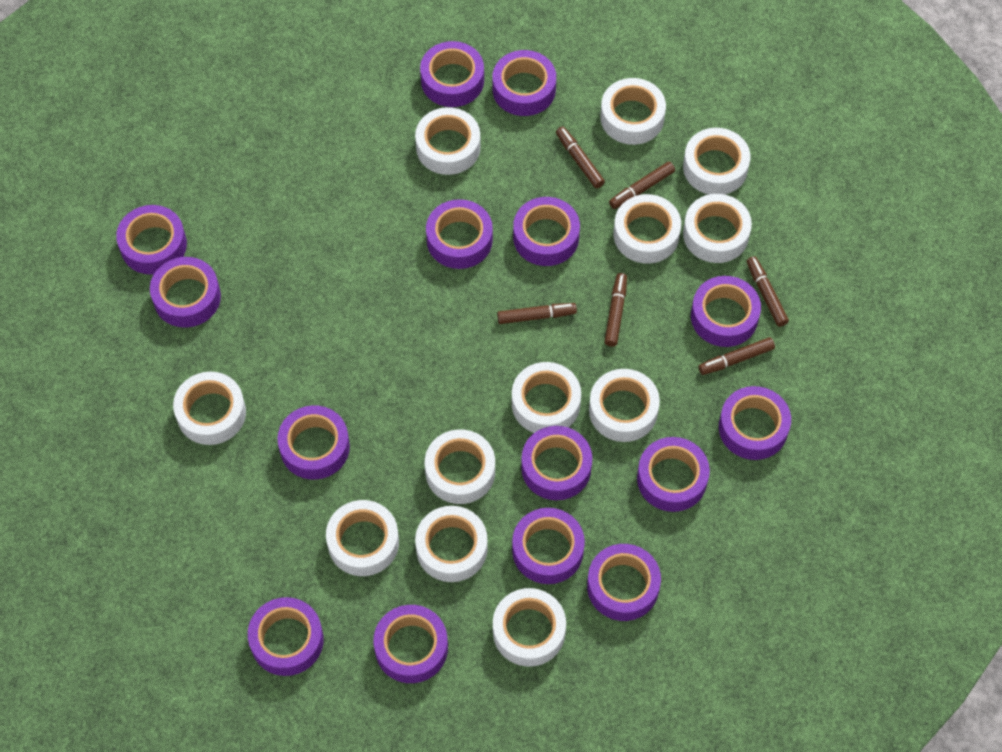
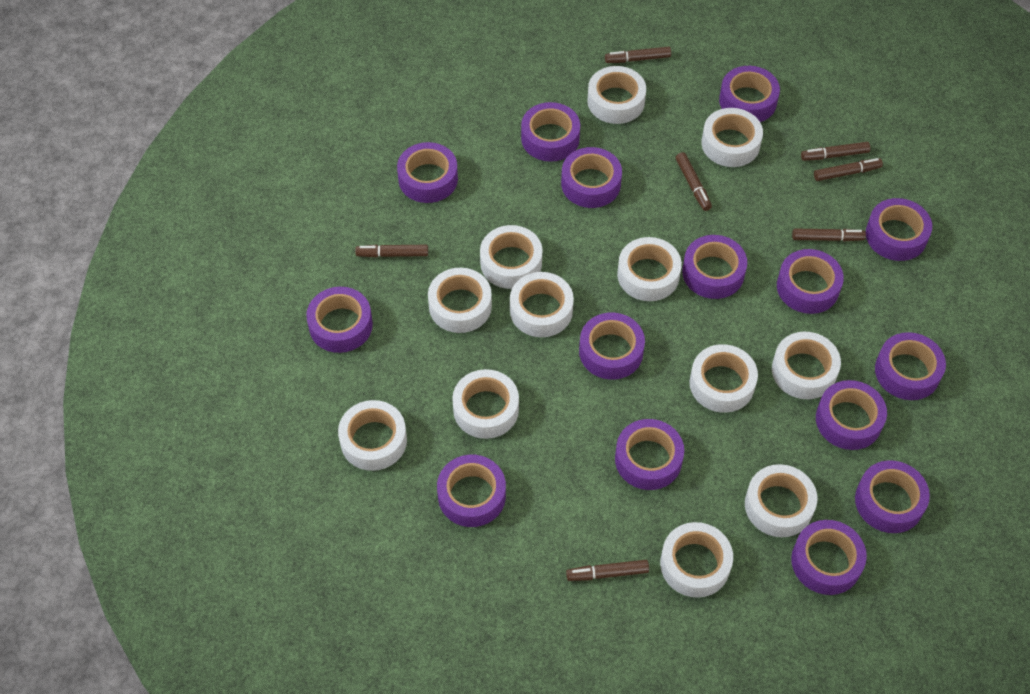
brown marker: [497,303,577,324] [556,127,605,188] [604,273,627,347] [609,162,675,209] [699,337,775,375] [747,256,789,327] = 6 -> [355,245,428,257] [566,560,649,581] [605,46,671,63] [675,152,712,211] [792,229,866,242] [801,142,870,161] [814,158,883,181] = 7

